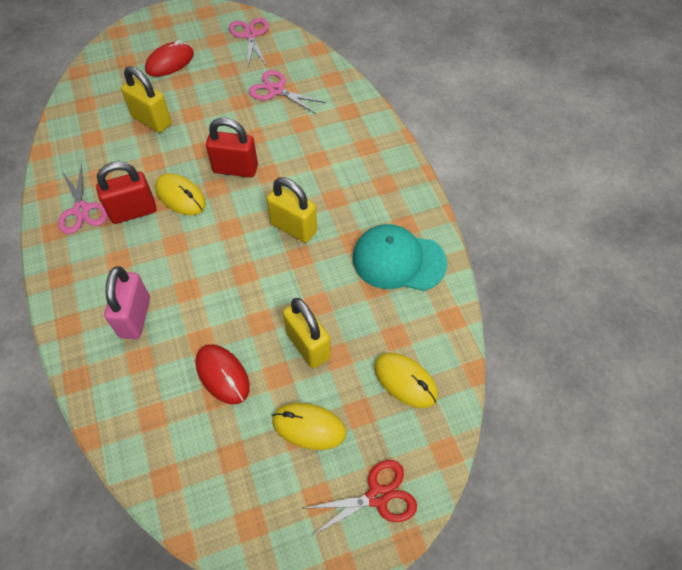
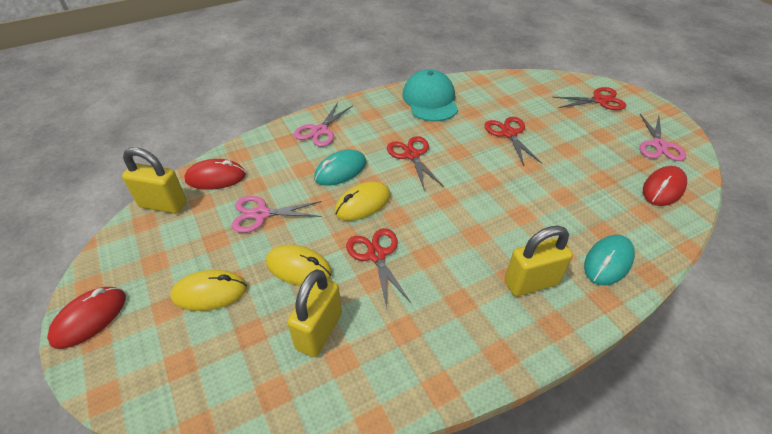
pink padlock: [104,266,150,339] = 1 -> none = 0
red mouse: [145,40,194,77] [195,344,250,404] = 2 -> [47,287,126,349] [184,159,246,190] [643,166,687,206] = 3
red padlock: [96,161,157,224] [206,118,258,178] = 2 -> none = 0
red scissors: [305,460,417,537] = 1 -> [346,228,412,308] [387,136,444,191] [485,117,542,165] [552,87,626,110] = 4
turquoise mouse: none = 0 -> [314,150,366,186] [584,235,635,285] = 2

